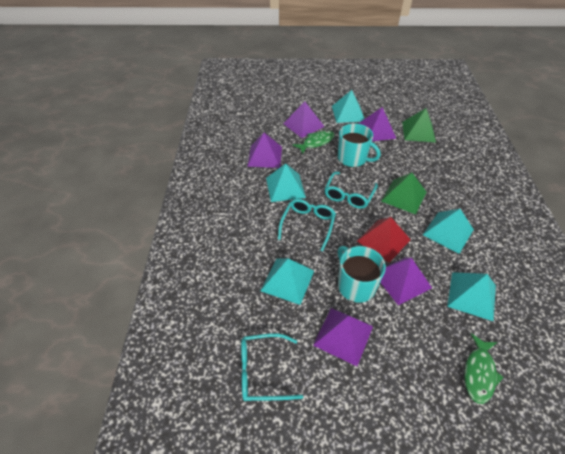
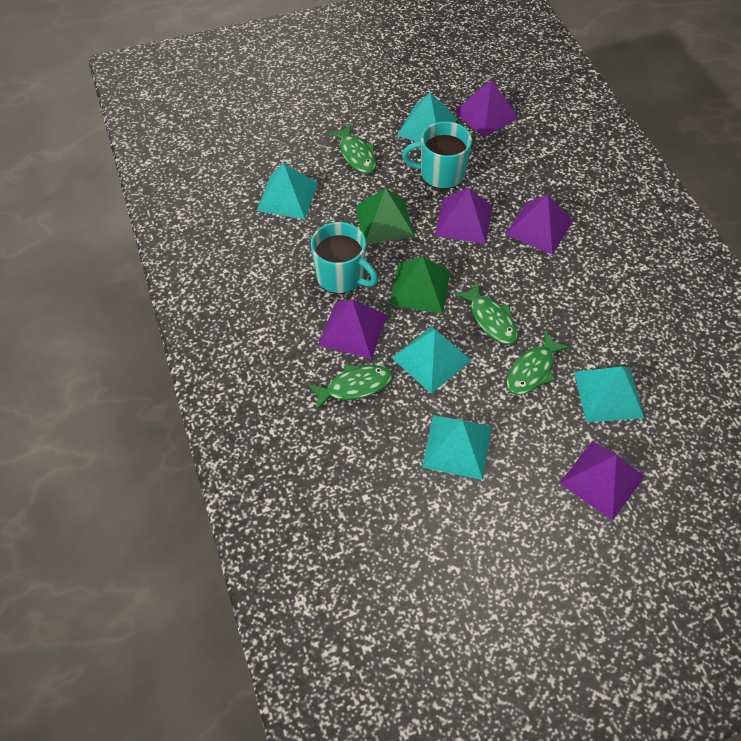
green fish: [293,131,335,154] [465,333,504,404] = 2 -> [308,365,393,411] [328,124,376,174] [455,282,518,344] [506,331,570,395] = 4
red pyramid: [357,217,411,263] = 1 -> none = 0
turquoise glasses: [241,333,303,401] [278,199,336,251] [325,172,378,209] = 3 -> none = 0

